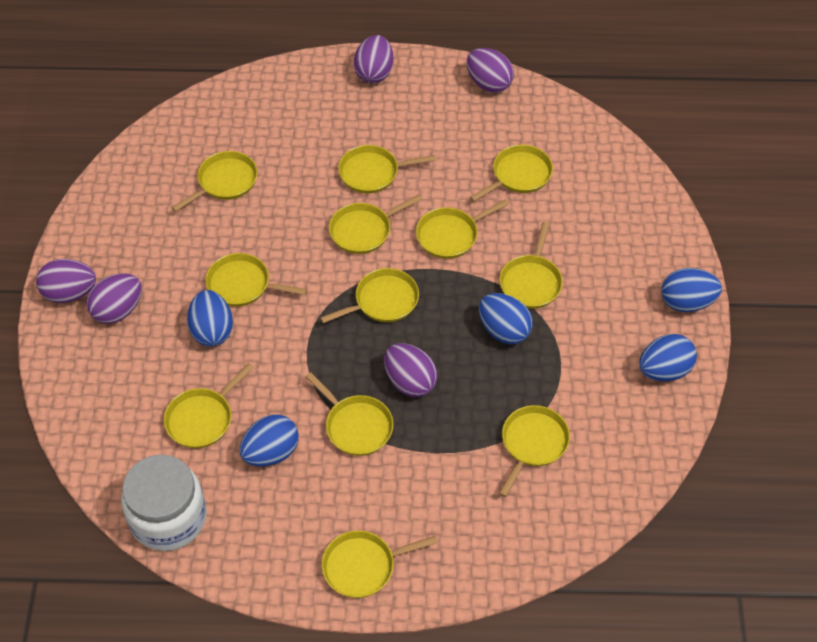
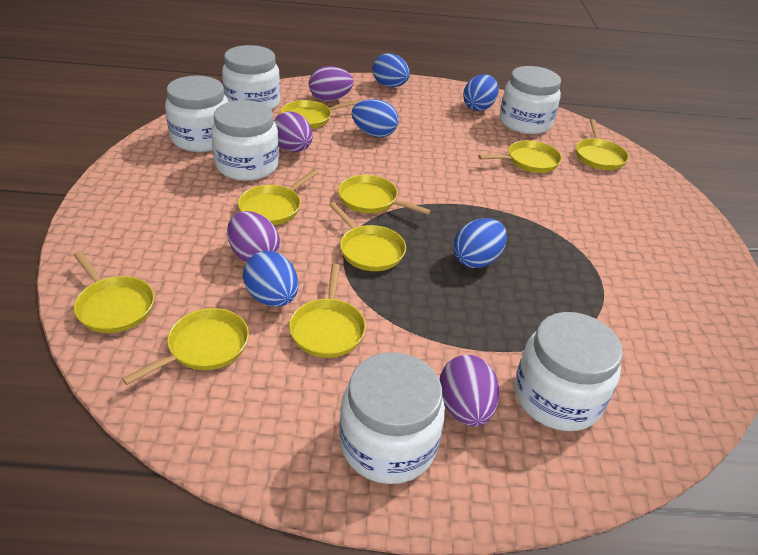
purple egg: [36,259,96,303] [86,273,142,324] [354,35,393,83] [384,343,438,397] [467,48,514,93] = 5 -> [227,211,280,262] [274,111,313,152] [309,66,354,101] [440,355,500,426] = 4
white jar: [121,455,206,551] = 1 -> [165,76,229,152] [211,100,279,181] [222,45,280,110] [339,352,445,484] [499,66,561,134] [515,312,623,431] = 6
yellow pan: [164,363,254,448] [171,151,258,212] [206,253,307,307] [305,372,393,456] [320,268,419,323] [322,530,438,598] [329,194,422,254] [338,145,436,194] [416,199,509,259] [470,145,553,202] [499,222,563,309] [499,405,570,497] = 12 -> [74,251,154,333] [122,308,249,385] [238,169,319,225] [280,100,360,129] [289,264,366,358] [329,202,406,271] [338,175,431,215] [479,140,562,173] [576,119,629,170] = 9

